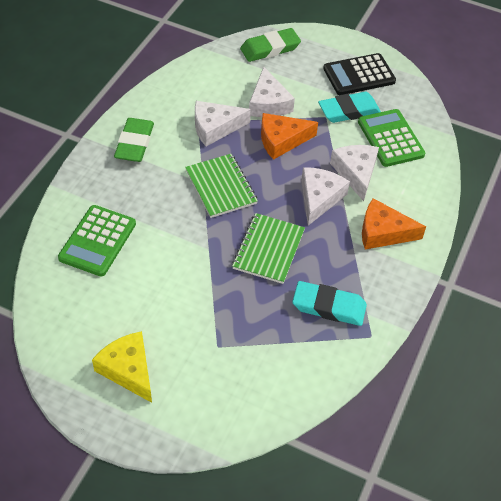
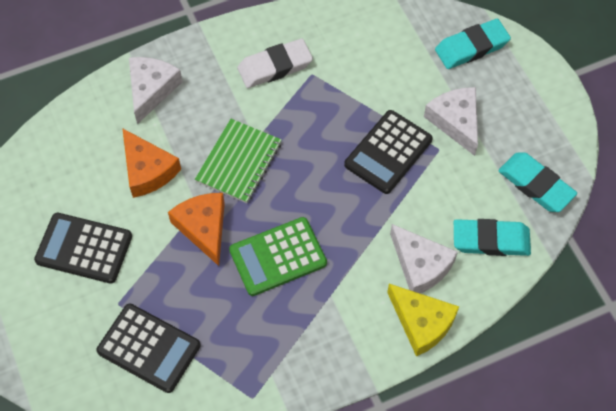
black calculator: [323,53,396,95] = 1 -> [34,213,132,284] [97,303,201,393] [344,110,433,194] = 3
green calculator: [58,205,136,277] [358,109,425,167] = 2 -> [229,217,327,296] = 1
green eraser: [114,118,154,162] [240,28,301,62] = 2 -> none = 0
green notebook: [185,154,258,218] [232,213,305,284] = 2 -> [195,119,282,203] = 1
turquoise eraser: [292,281,367,326] [318,92,381,123] = 2 -> [435,19,511,69] [454,219,531,256] [498,153,577,212] = 3
white cheese: [195,101,251,146] [249,67,295,117] [301,167,350,226] [330,145,379,201] = 4 -> [129,57,183,124] [390,224,458,293] [424,87,478,156] = 3
white eraser: none = 0 -> [237,39,313,88] = 1

